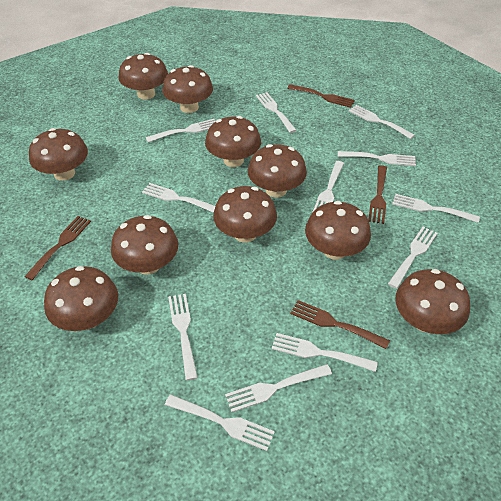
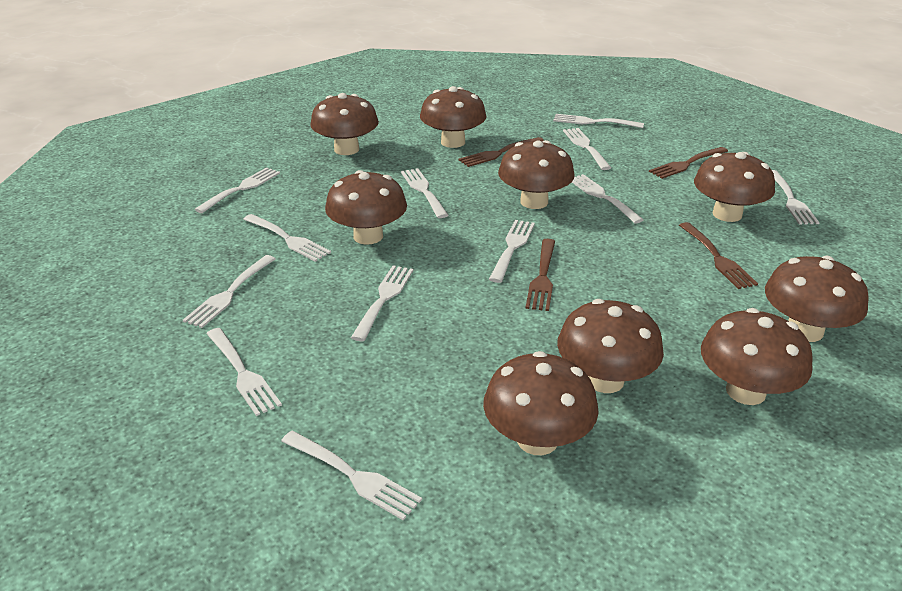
brown mushroom: [29,128,88,181] [44,266,118,331] [111,215,178,275] [119,53,168,99] [162,65,213,113] [205,116,261,167] [213,186,277,243] [248,144,307,198] [305,201,371,260] [395,269,470,334] = 10 -> [310,93,379,155] [325,170,407,245] [420,86,487,148] [483,351,599,455] [498,140,575,209] [557,299,664,393] [694,152,775,222] [701,308,813,405] [765,256,869,342] = 9

